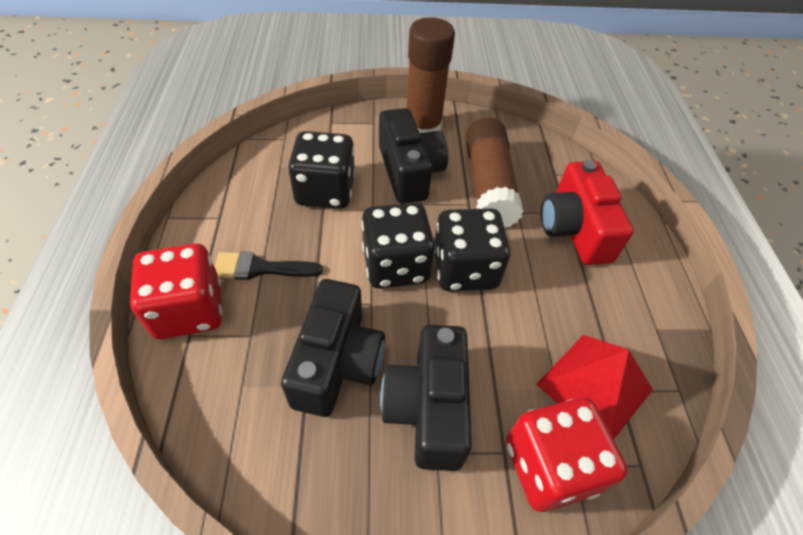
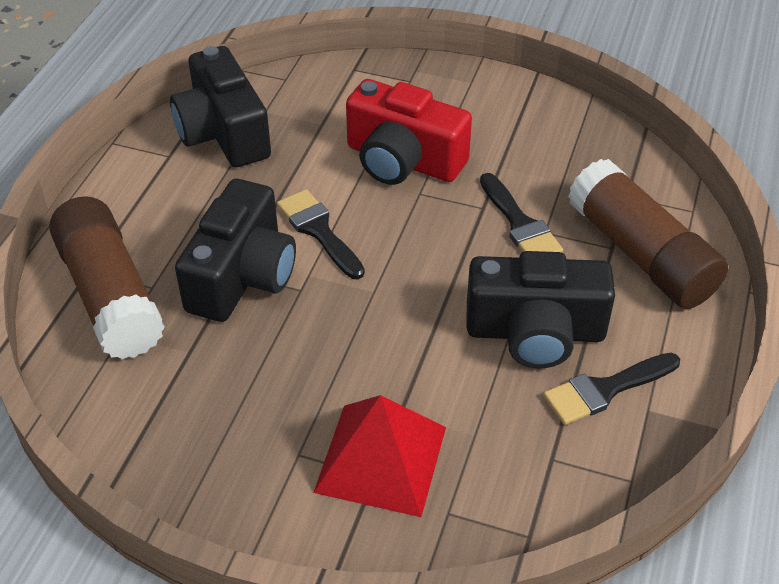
black brush: [214,251,323,280] = 1 -> [277,189,365,279] [480,173,563,253] [543,353,680,425] = 3
black dice: [288,131,355,209] [362,203,435,289] [434,208,510,292] = 3 -> none = 0
red dice: [130,244,222,339] [506,397,628,512] = 2 -> none = 0

